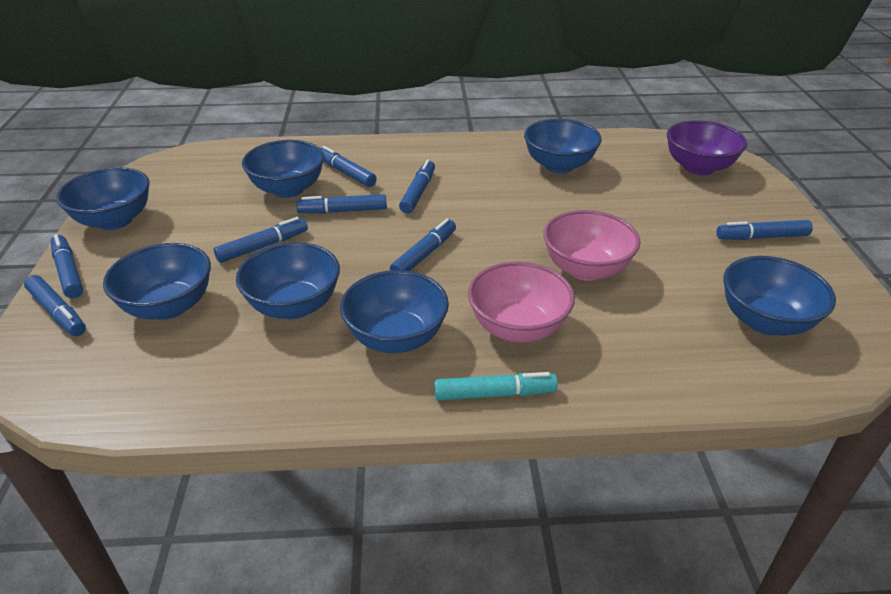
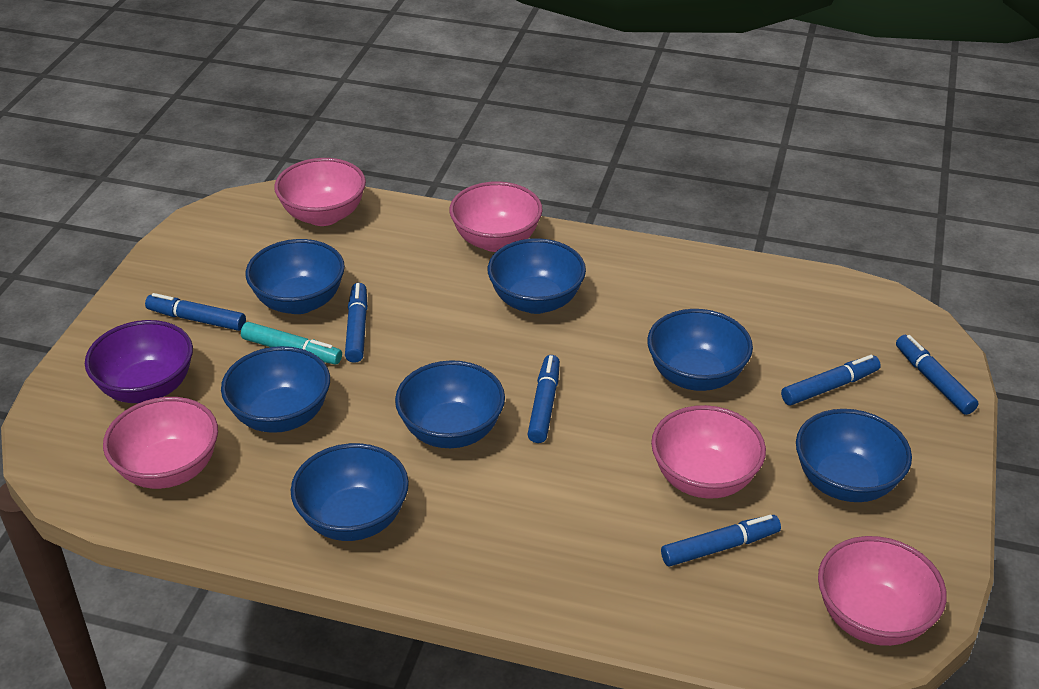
blue marker: [24,275,86,336] [51,234,83,298] [214,217,308,263] [296,194,387,214] [321,146,377,187] [390,219,456,271] [399,159,435,213] [716,220,813,240] = 8 -> [145,293,246,331] [345,283,368,363] [527,355,560,443] [661,515,781,567] [781,355,881,406] [896,335,978,415] = 6
pink bowl: [468,262,575,342] [543,210,640,281] = 2 -> [103,397,218,489] [274,158,366,226] [450,181,543,252] [651,405,766,499] [818,536,947,646] = 5

